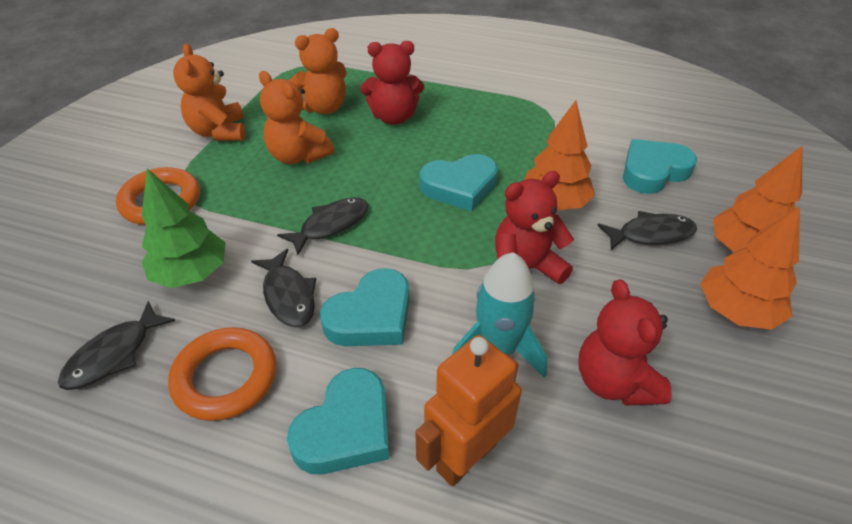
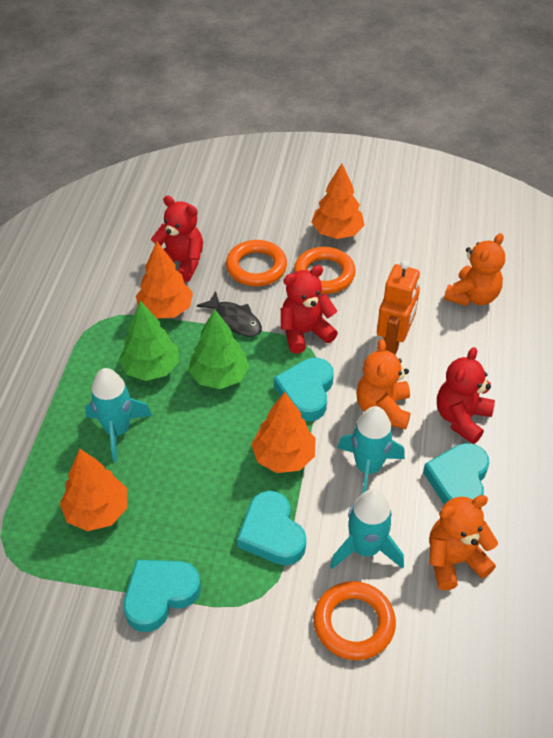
black fish: [58,301,175,390] [251,249,316,327] [277,197,368,255] [597,211,697,250] = 4 -> [197,291,262,337] = 1
green tree: [142,168,226,288] = 1 -> [119,301,179,381] [188,309,249,389] = 2
orange ring: [116,167,200,225] [168,327,276,421] = 2 -> [226,240,287,286] [294,247,356,294] [313,581,396,660] = 3
orange tree: [524,100,595,210] [700,207,800,330] [713,146,802,252] = 3 -> [60,449,127,531] [136,241,193,319] [251,392,316,473] [311,164,364,239] = 4
turquoise rocket: [452,252,547,378] = 1 -> [85,368,152,462] [330,489,404,569] [337,406,405,494] = 3

